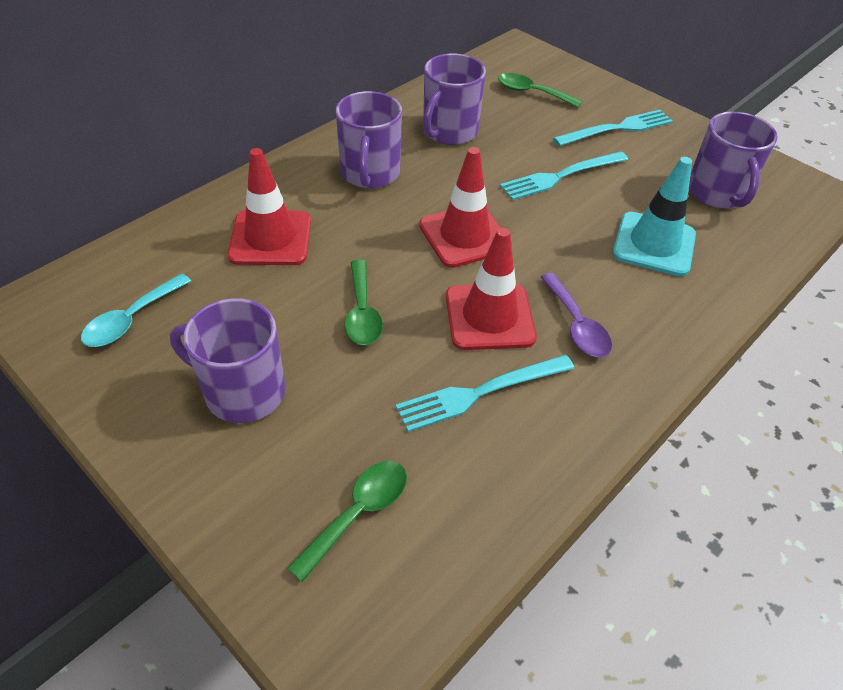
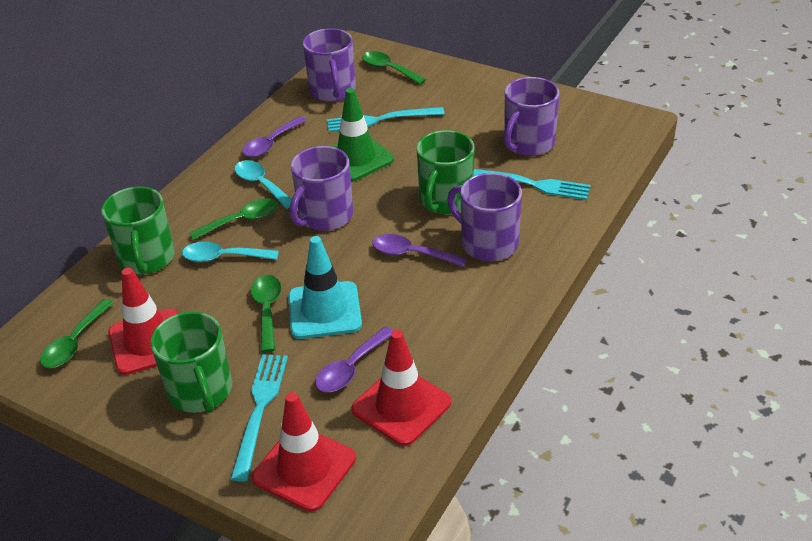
green mug: none = 0 -> [101,187,175,274] [150,312,232,413] [417,130,475,214] = 3
green spoon: [287,461,407,582] [344,260,383,345] [498,73,582,108] = 3 -> [40,299,114,368] [189,198,278,240] [251,275,281,352] [362,51,426,85] = 4
green traffic cone: none = 0 -> [330,88,394,182] = 1
purple spoon: [541,273,612,357] = 1 -> [242,116,307,157] [315,326,394,392] [372,234,467,267] = 3
turquoise spoon: [81,273,191,347] = 1 -> [182,242,279,262] [234,160,292,209] = 2

